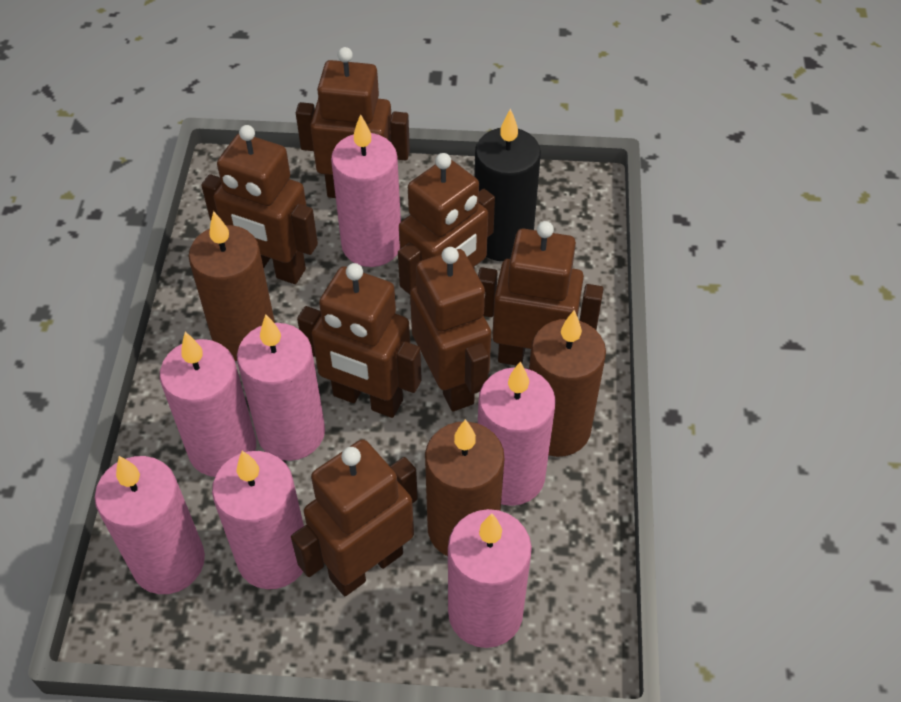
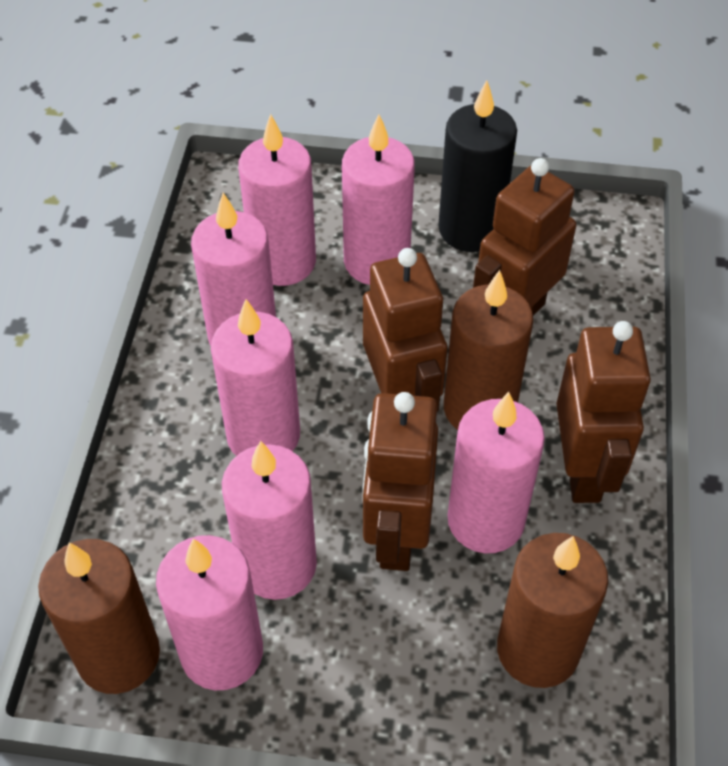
brown robot: [201,125,318,284] [291,439,418,596] [296,47,410,198] [297,263,422,418] [398,153,495,294] [410,247,491,411] [478,221,603,366] = 7 -> [363,248,448,412] [363,392,438,571] [473,158,576,316] [556,321,651,503] = 4

